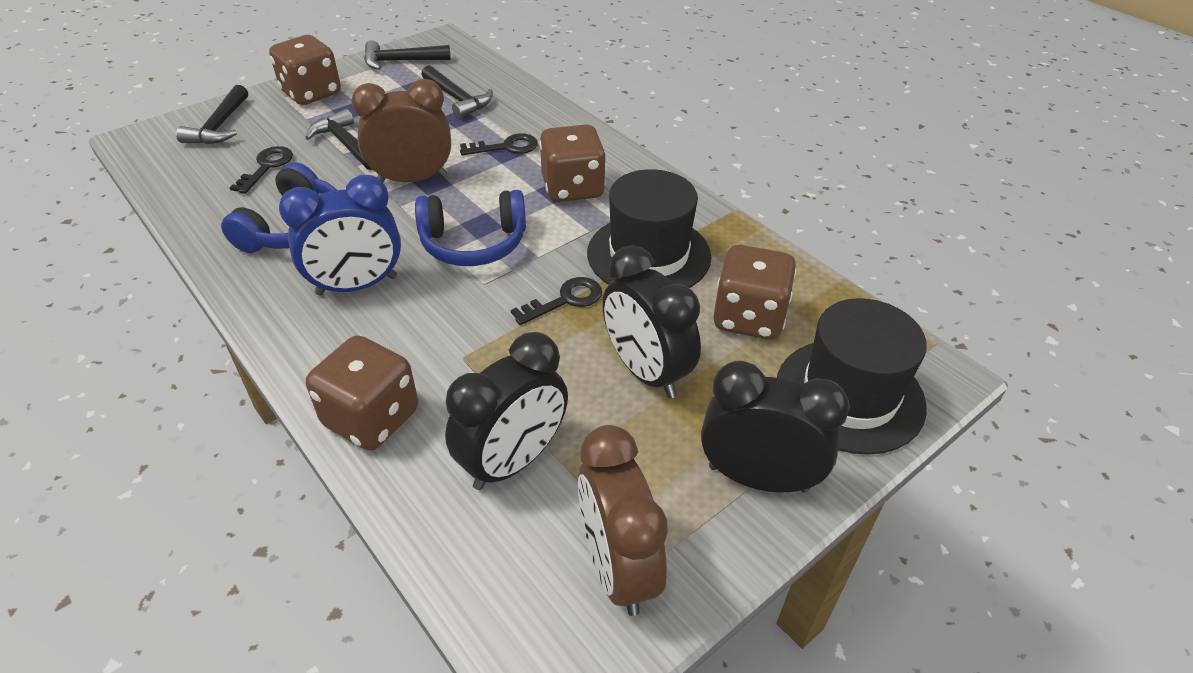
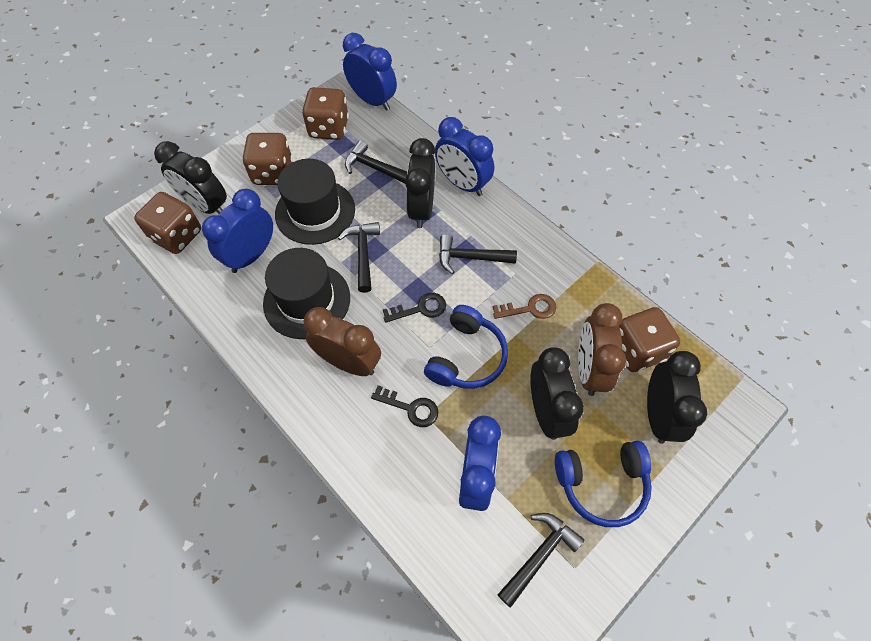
black clock: [445,332,568,490] [602,245,701,398] [701,361,850,493] = 3 -> [154,141,227,214] [405,138,435,228] [530,347,584,440] [647,351,707,444] = 4
black key: [230,146,293,194] [460,133,538,155] [511,277,602,325] = 3 -> [371,385,438,427] [383,293,446,323] = 2
blue clock: [279,175,401,296] = 1 -> [202,189,273,273] [343,33,397,111] [435,117,494,196] [459,416,501,511] = 4
brown key: none = 0 -> [493,294,556,319] = 1

